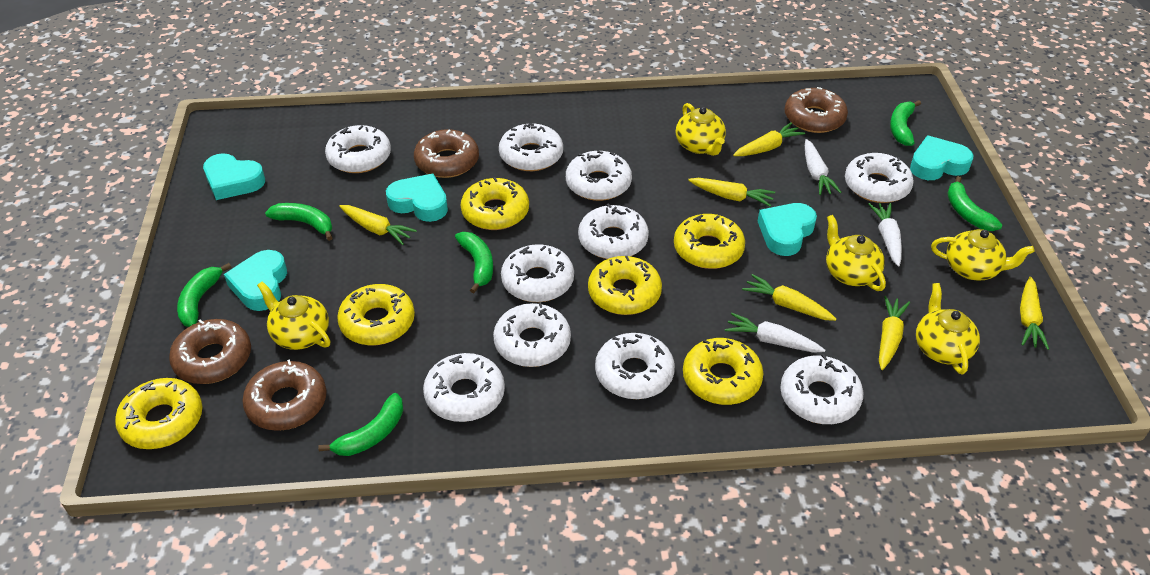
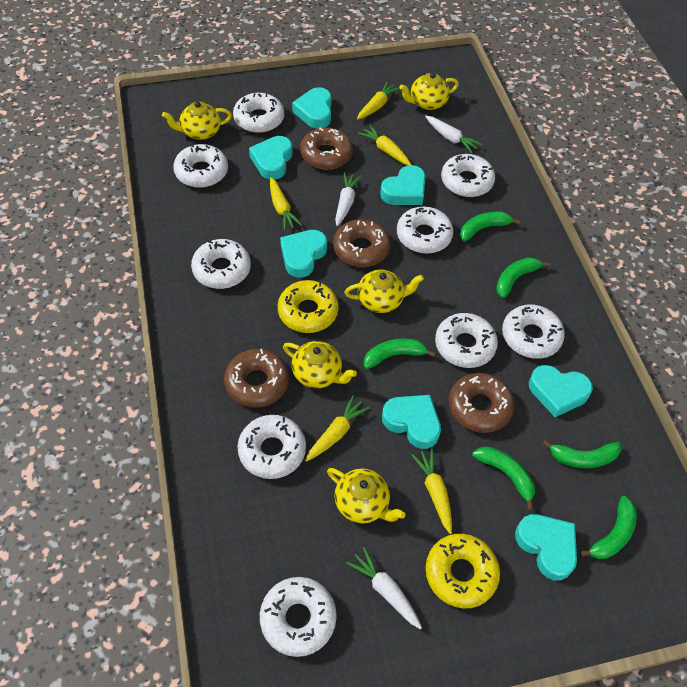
turquoise heart: [203,153,265,200] [224,250,287,311] [386,174,448,222] [757,203,817,256] [910,136,973,180] = 5 -> [249,136,293,180] [280,230,327,278] [292,87,332,129] [380,165,426,205] [382,395,441,449] [515,514,577,581] [529,365,593,417] = 7
white donut: [325,125,391,173] [423,353,505,422] [493,302,571,367] [499,123,563,171] [501,244,574,302] [566,151,632,201] [578,204,649,259] [595,333,675,399] [780,354,864,424] [845,153,914,203] = 10 -> [173,144,228,188] [191,239,251,289] [233,93,284,133] [237,415,306,479] [260,577,337,657] [397,206,453,254] [435,313,498,368] [441,154,495,197] [502,304,565,359] = 9
yellow carrot: [339,205,417,245] [688,178,775,207] [733,122,805,156] [742,274,836,321] [879,296,910,370] [1020,277,1049,350] = 6 -> [270,177,302,231] [305,396,370,462] [357,81,400,120] [358,125,411,165] [411,449,452,534] = 5
yellow donut: [115,378,203,449] [337,284,415,345] [461,177,529,230] [588,256,662,315] [674,214,745,269] [683,338,763,405] = 6 -> [278,280,339,333] [426,534,500,608] = 2

